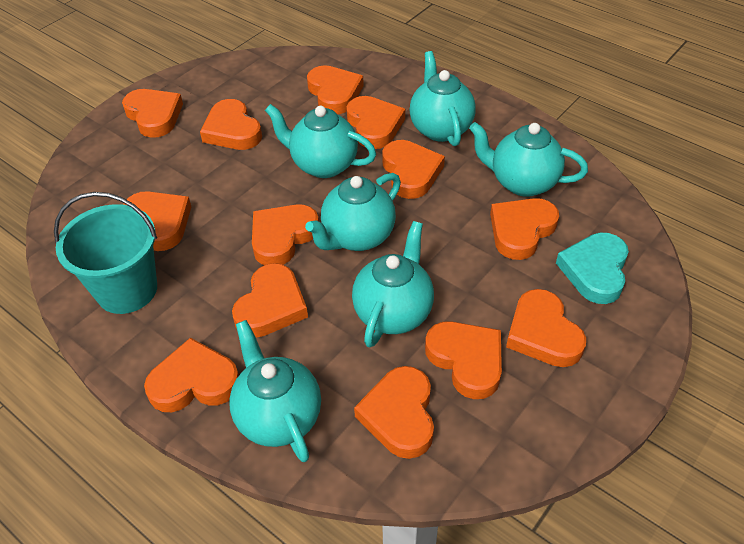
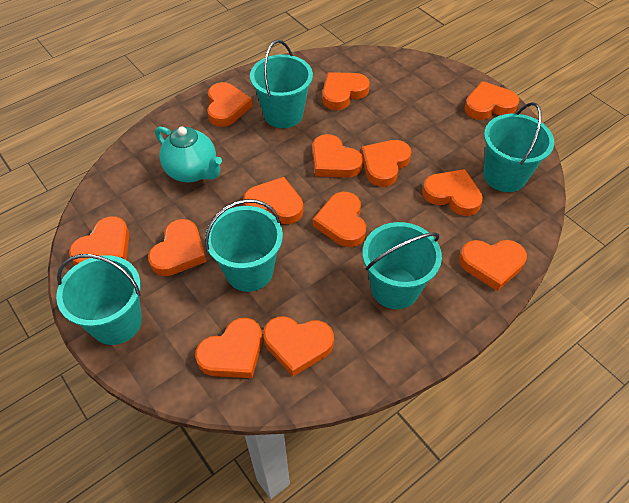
turquoise bucket: [54,192,157,314] = 1 -> [56,254,142,345] [205,199,283,292] [250,40,313,128] [363,222,442,309] [483,102,554,192] = 5
turquoise heart: [556,233,629,304] = 1 -> none = 0
turquoise teapot: [229,320,321,462] [265,104,376,178] [305,173,401,251] [352,221,434,348] [410,51,476,146] [469,122,588,197] = 6 -> [155,126,222,182] = 1

